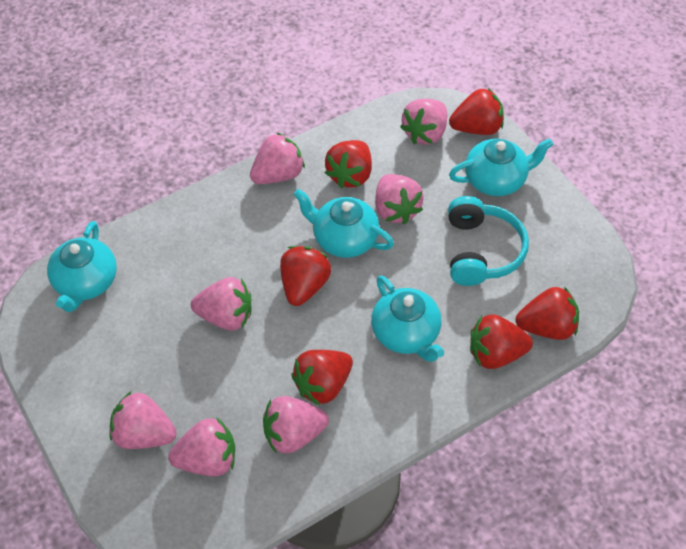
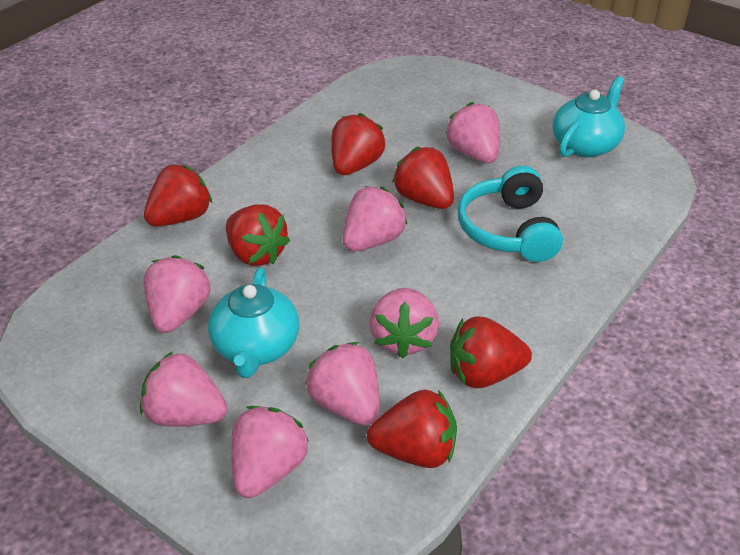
turquoise teapot: [47,221,117,312] [293,189,394,258] [371,275,444,362] [449,138,553,196] = 4 -> [208,268,299,378] [552,76,625,158] = 2

